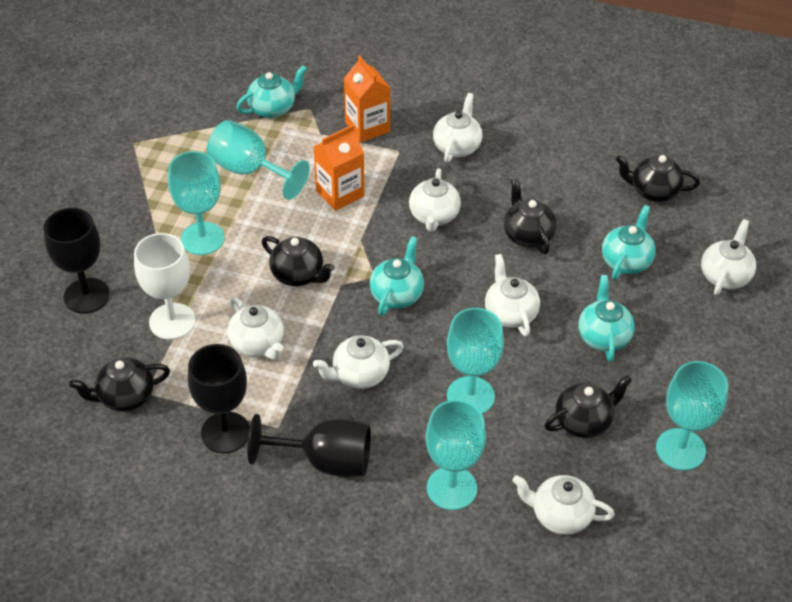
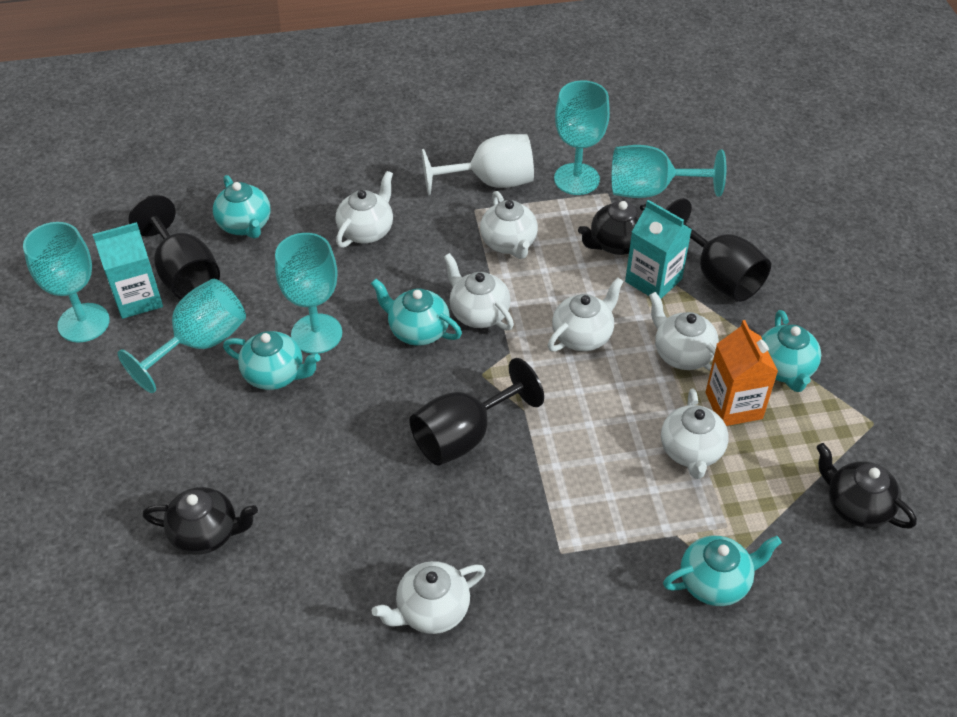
black teapot: [69,357,170,412] [262,236,335,286] [504,179,557,254] [545,375,632,438] [616,155,700,202] = 5 -> [142,487,258,555] [578,201,646,255] [817,443,917,528] = 3
orange carton: [314,125,364,211] [344,55,390,142] = 2 -> [705,320,778,426] = 1
turquoise carton: none = 0 -> [93,222,163,319] [625,200,692,299] = 2
turquoise teapot: [236,65,307,118] [369,236,424,316] [578,275,635,362] [602,205,656,280] = 4 -> [213,175,271,239] [223,331,321,390] [371,279,462,346] [663,536,782,606] [761,310,821,392] = 5

